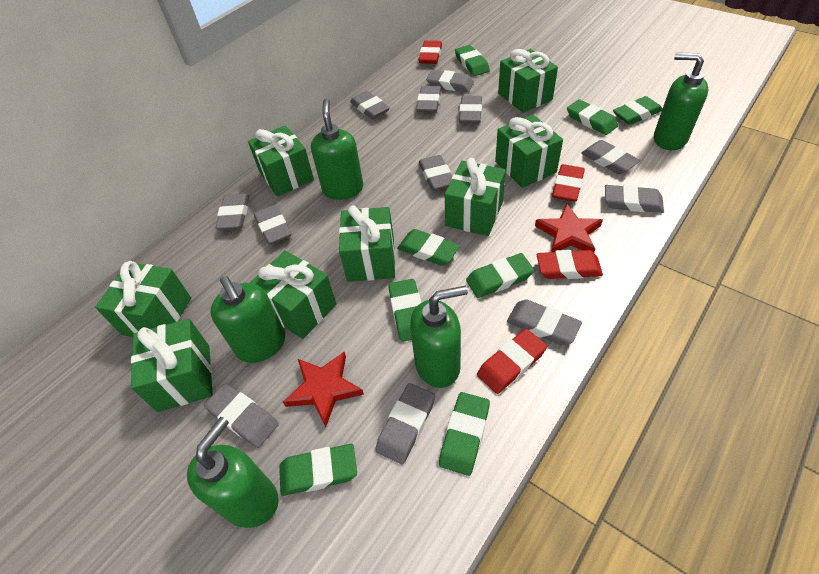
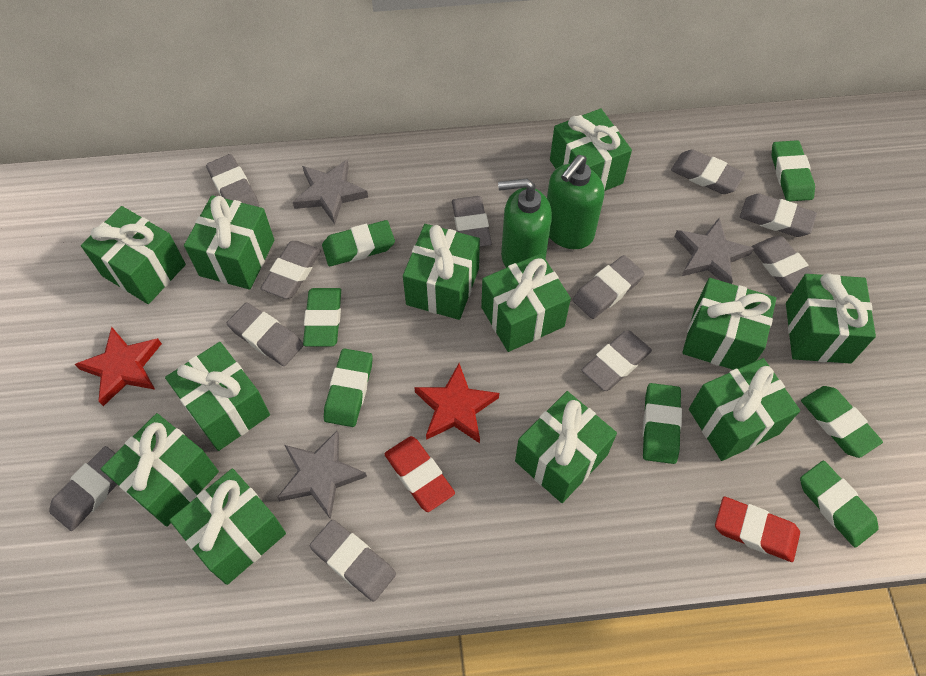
green eraser: [279,444,357,496] [388,279,422,342] [397,229,460,266] [439,392,490,476] [455,45,490,76] [466,253,534,298] [567,99,618,135] [613,96,662,125] = 8 -> [303,288,341,346] [322,220,395,266] [324,348,373,427] [643,383,682,464] [771,140,815,201] [800,461,879,548] [801,386,883,458] = 7
green gift: [95,261,191,337] [131,319,213,412] [248,125,314,197] [250,251,337,339] [339,205,395,282] [445,158,506,236] [495,115,563,188] [498,49,558,113] = 8 -> [81,206,186,304] [101,413,219,527] [165,342,270,451] [169,468,286,585] [184,195,274,289] [403,224,480,320] [481,253,571,352] [515,391,617,503] [550,109,632,191] [682,278,776,370] [689,358,800,461] [786,273,876,364] = 12
green soap dispenser: [187,417,279,528] [210,276,285,363] [311,99,363,200] [410,286,468,388] [654,53,708,150] = 5 -> [498,179,552,268] [547,155,605,249] = 2
grey eraser: [204,384,279,448] [215,193,249,230] [254,205,291,245] [350,91,390,119] [375,383,435,464] [416,86,441,113] [419,155,452,191] [426,70,474,92] [459,96,482,124] [507,299,582,345] [581,140,640,174] [605,185,664,213] = 12 -> [49,446,117,531] [206,154,259,207] [227,302,304,366] [260,241,321,299] [310,520,396,601] [452,196,492,247] [573,255,644,319] [581,331,652,391] [671,149,745,194] [740,193,817,237] [751,236,813,294] = 11
grey star: none = 0 -> [277,431,367,520] [293,160,368,224] [674,218,754,284] = 3
red eraser: [418,41,442,64] [477,329,547,394] [537,250,603,279] [552,164,585,202] = 4 -> [385,436,455,512] [715,497,800,562] = 2

